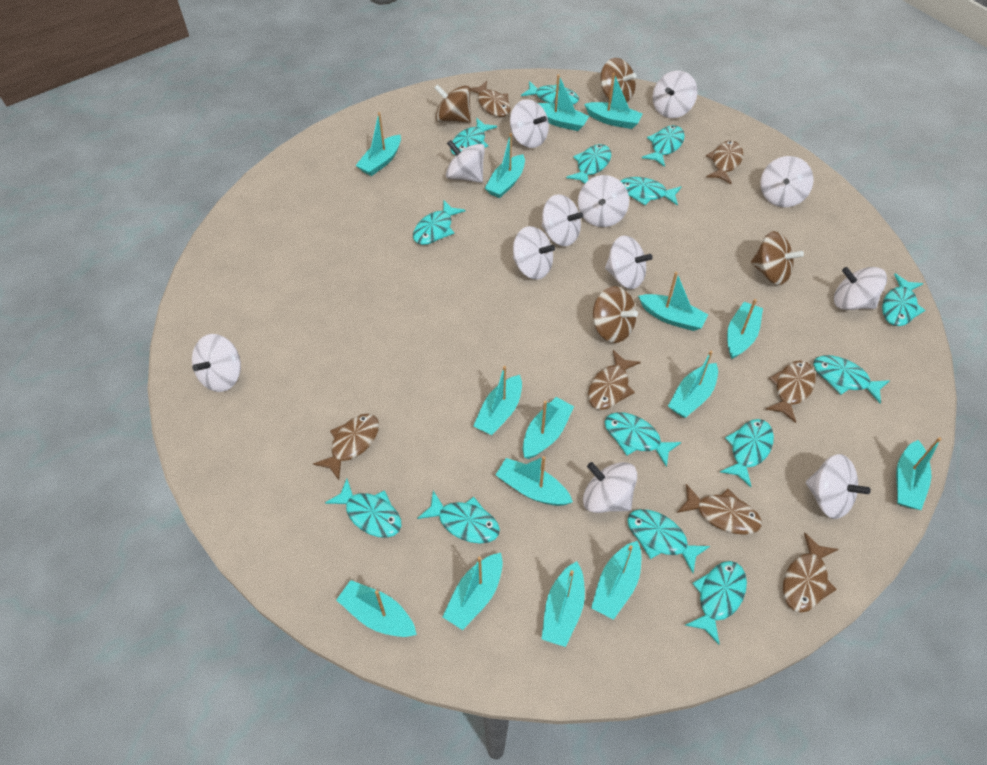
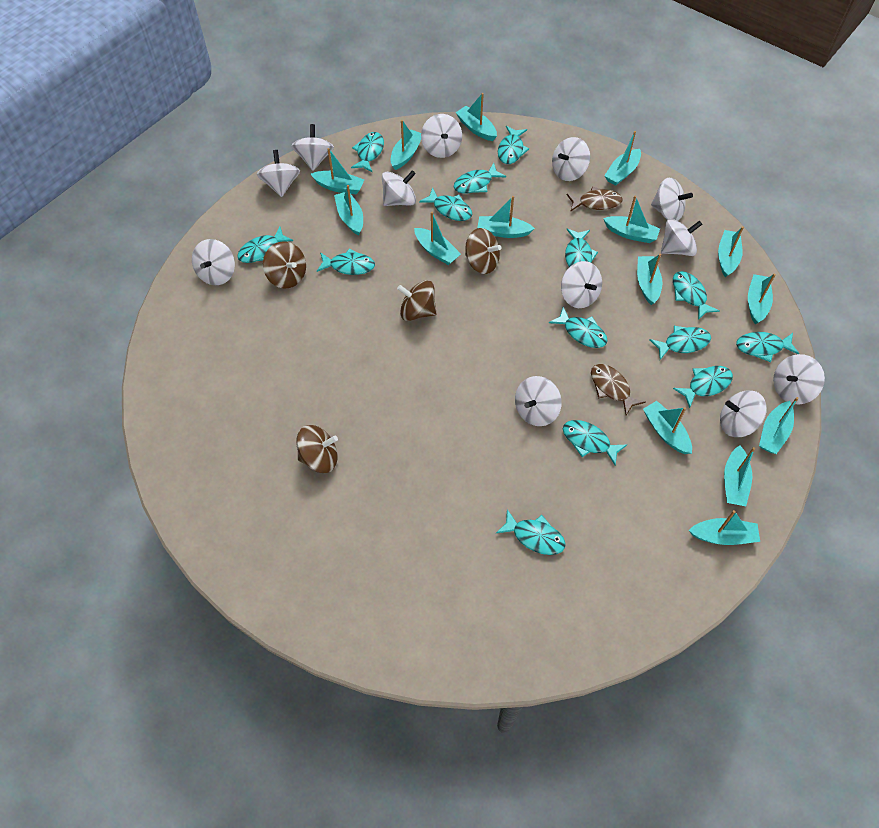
brown fish: [313,414,379,480] [470,81,511,117] [588,350,641,410] [677,484,762,535] [706,140,743,184] [765,360,816,423] [783,533,838,612] = 7 -> [567,187,623,212] [591,364,646,415] = 2

